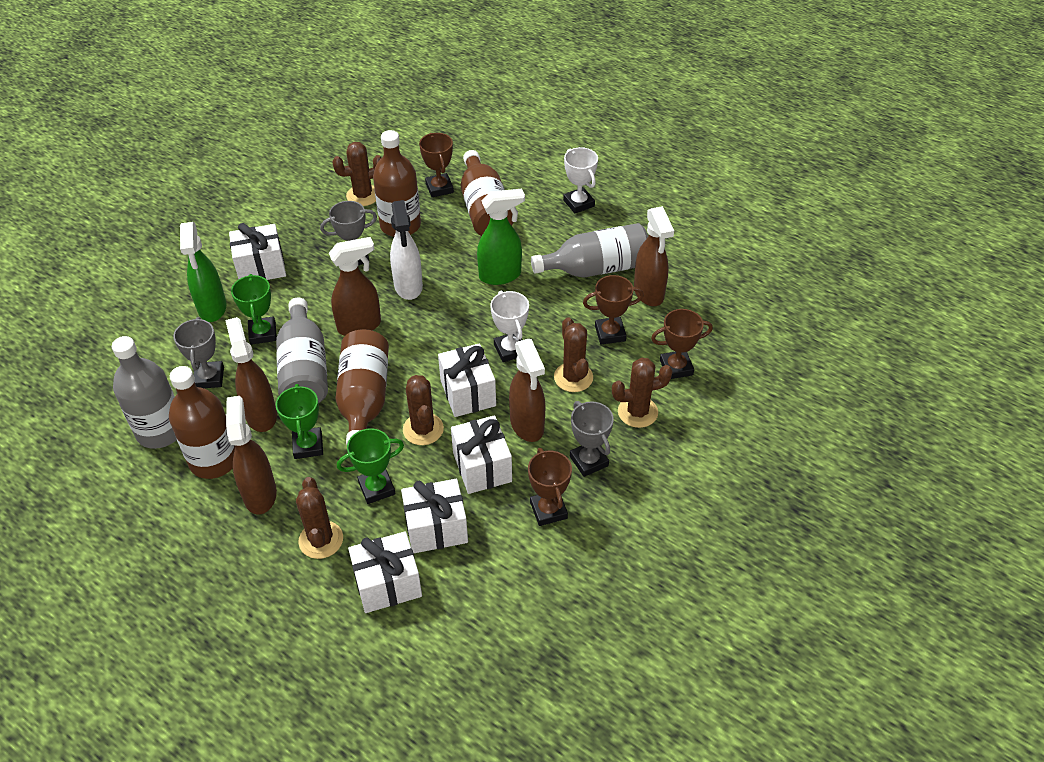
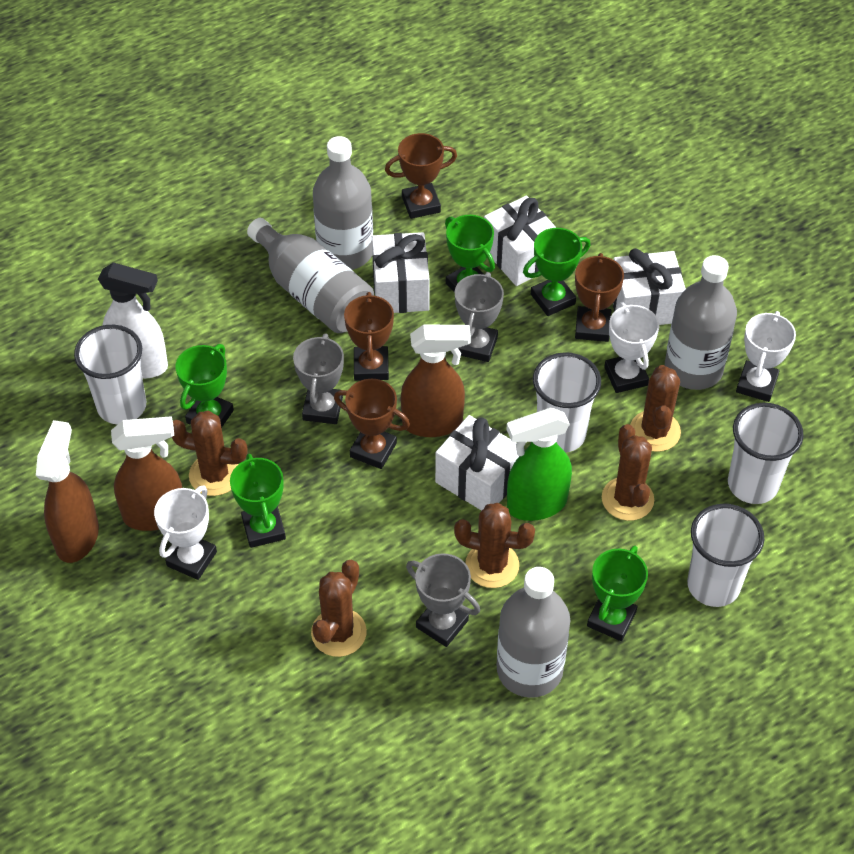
brown bottle: [169,366,235,479] [335,329,389,445] [373,130,421,237] [461,150,513,236] = 4 -> none = 0
brown spray bottle: [225,317,277,432] [226,396,277,514] [329,237,381,336] [509,339,545,442] [634,206,674,306] = 5 -> [36,420,99,563] [111,416,182,531] [401,324,471,437] = 3
green spray bottle: [180,222,227,322] [477,189,525,285] = 2 -> [507,408,572,521] = 1
green trophy: [231,274,277,345] [275,384,323,459] [337,428,404,504] = 3 -> [175,344,234,428] [230,454,286,548] [445,215,495,293] [523,228,590,316] [587,546,648,641] = 5
grey bottle: [112,336,177,449] [276,297,328,403] [531,223,648,278] = 3 -> [247,218,374,333] [313,136,373,270] [497,567,570,698] [665,255,737,390] = 4
white cup: none = 0 -> [74,325,146,424] [533,352,601,453] [687,504,764,607] [728,403,804,504] = 4
white gift: [229,223,286,280] [348,531,422,613] [401,479,468,553] [438,343,496,417] [451,415,512,494] = 5 -> [372,232,429,313] [435,415,519,511] [484,196,557,286] [613,248,686,325] = 4
white trophy: [490,291,529,362] [563,147,598,213] = 2 -> [154,485,217,580] [604,302,659,393] [736,311,796,402] = 3

